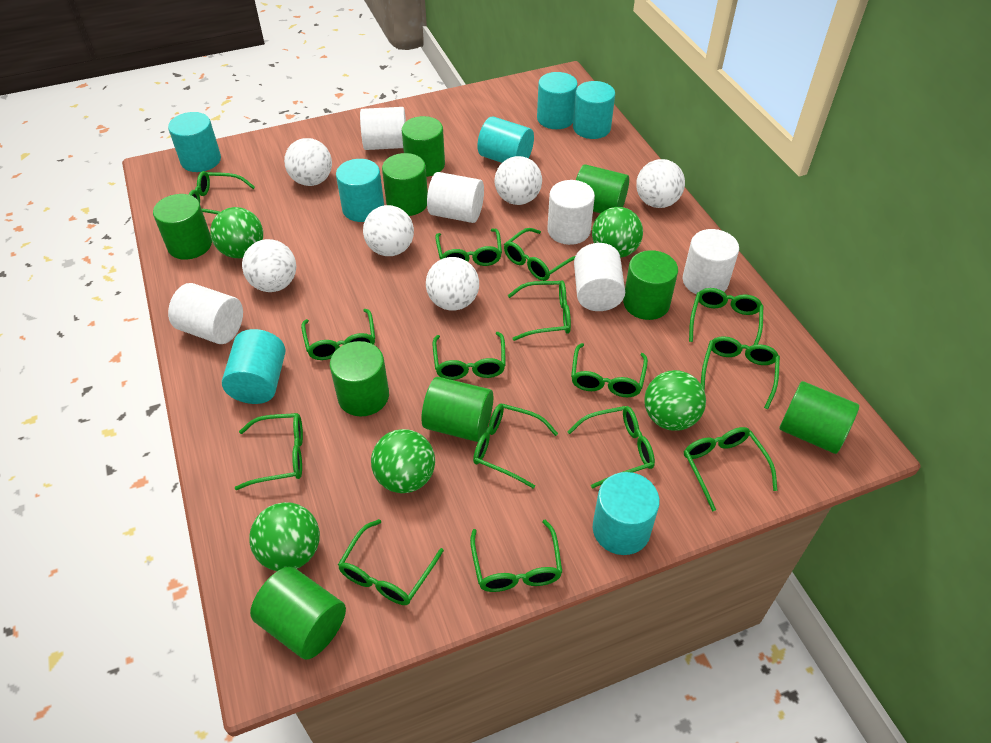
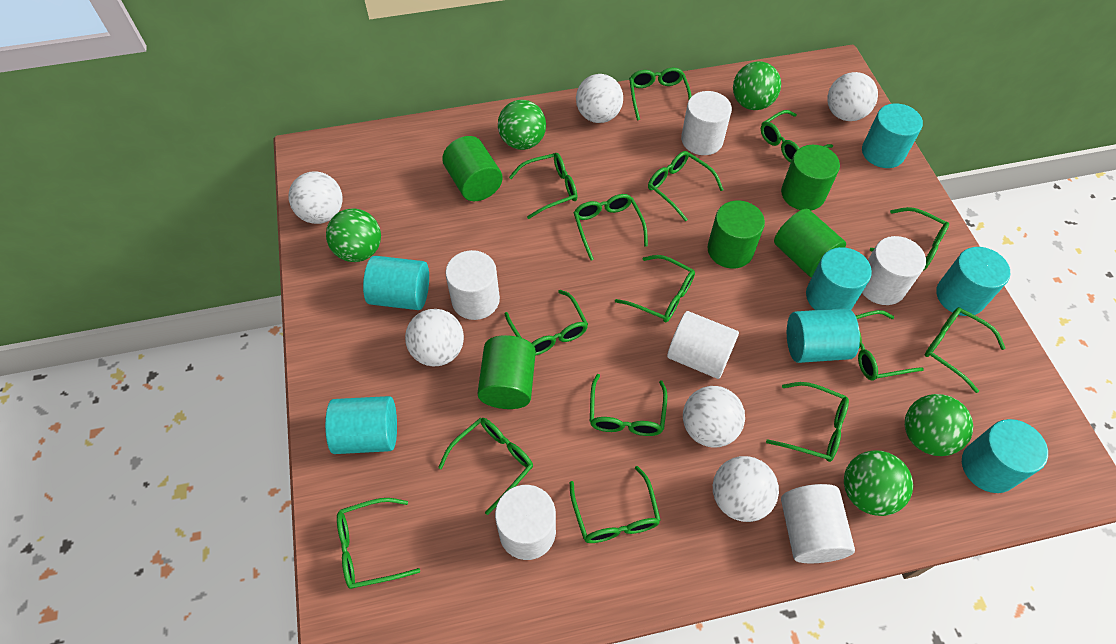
green cylinder: [153,194,212,260] [250,566,346,660] [330,341,389,417] [382,153,428,216] [402,116,445,177] [422,377,493,442] [576,164,629,213] [623,250,678,320] [779,381,859,454] = 9 -> [442,136,503,201] [477,335,536,409] [707,201,765,268] [774,209,846,277] [781,145,840,210] = 5

